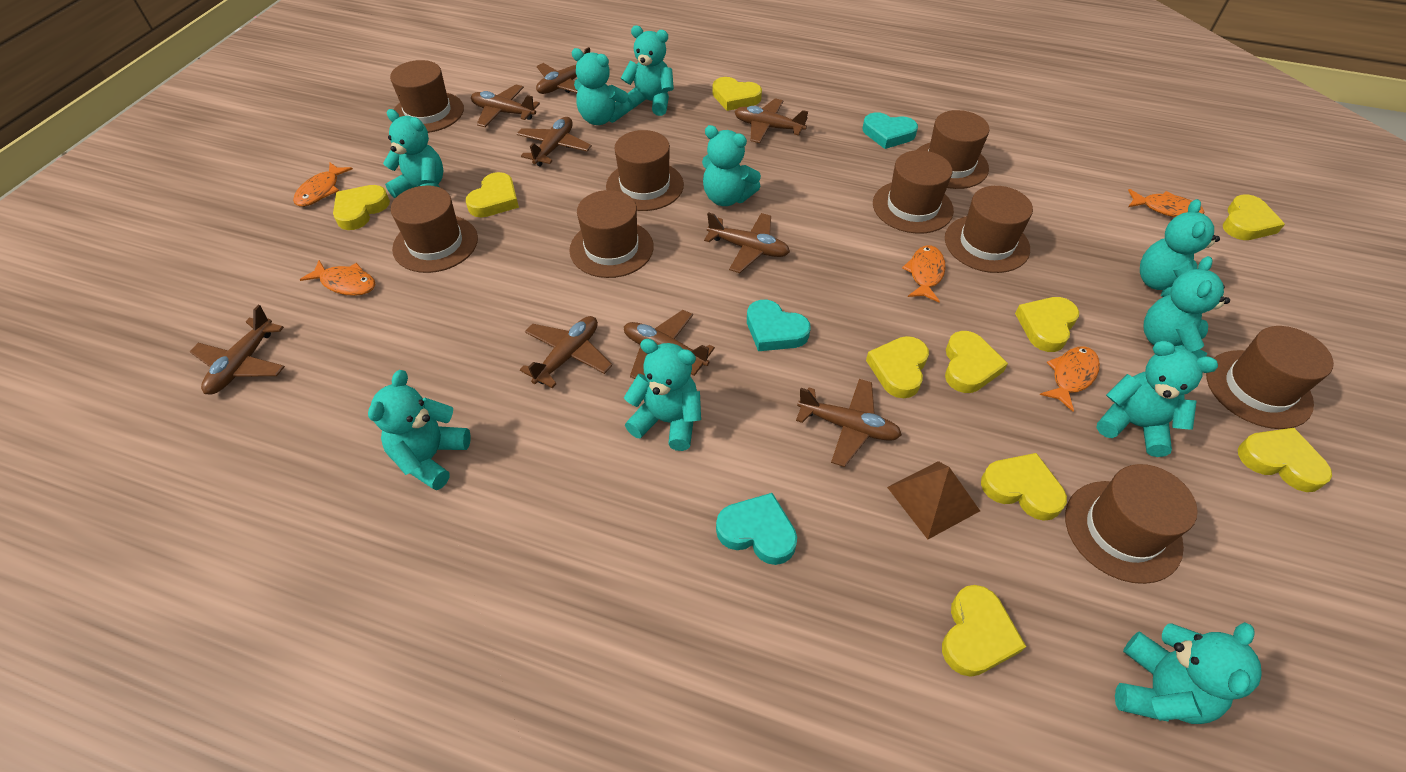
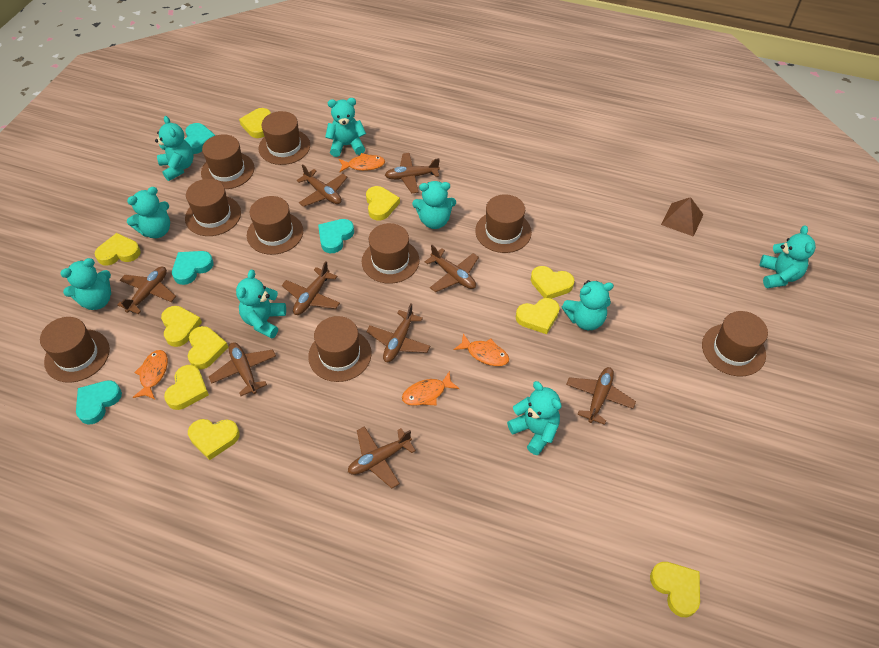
orange fish: [293,163,353,207] [300,260,375,296] [902,245,945,302] [1040,346,1100,412] [1128,189,1204,217] = 5 -> [132,350,168,399] [339,153,385,172] [402,371,459,406] [454,333,509,366] = 4
turquoise heart: [716,493,797,565] [747,300,811,351] [863,112,918,149] = 3 -> [76,380,122,424] [172,251,214,285] [184,123,215,154] [318,219,354,253] = 4
turquoise teddy bear: [368,370,471,490] [383,109,443,198] [572,48,631,125] [621,25,674,116] [624,339,701,451] [702,125,761,206] [1096,341,1218,457] [1115,622,1262,724] [1140,199,1220,297] [1143,256,1230,358] = 10 -> [60,258,111,310] [127,187,170,238] [155,116,194,181] [236,270,286,339] [325,98,366,157] [412,181,456,229] [507,381,561,455] [562,280,614,330] [759,225,816,288] = 9

